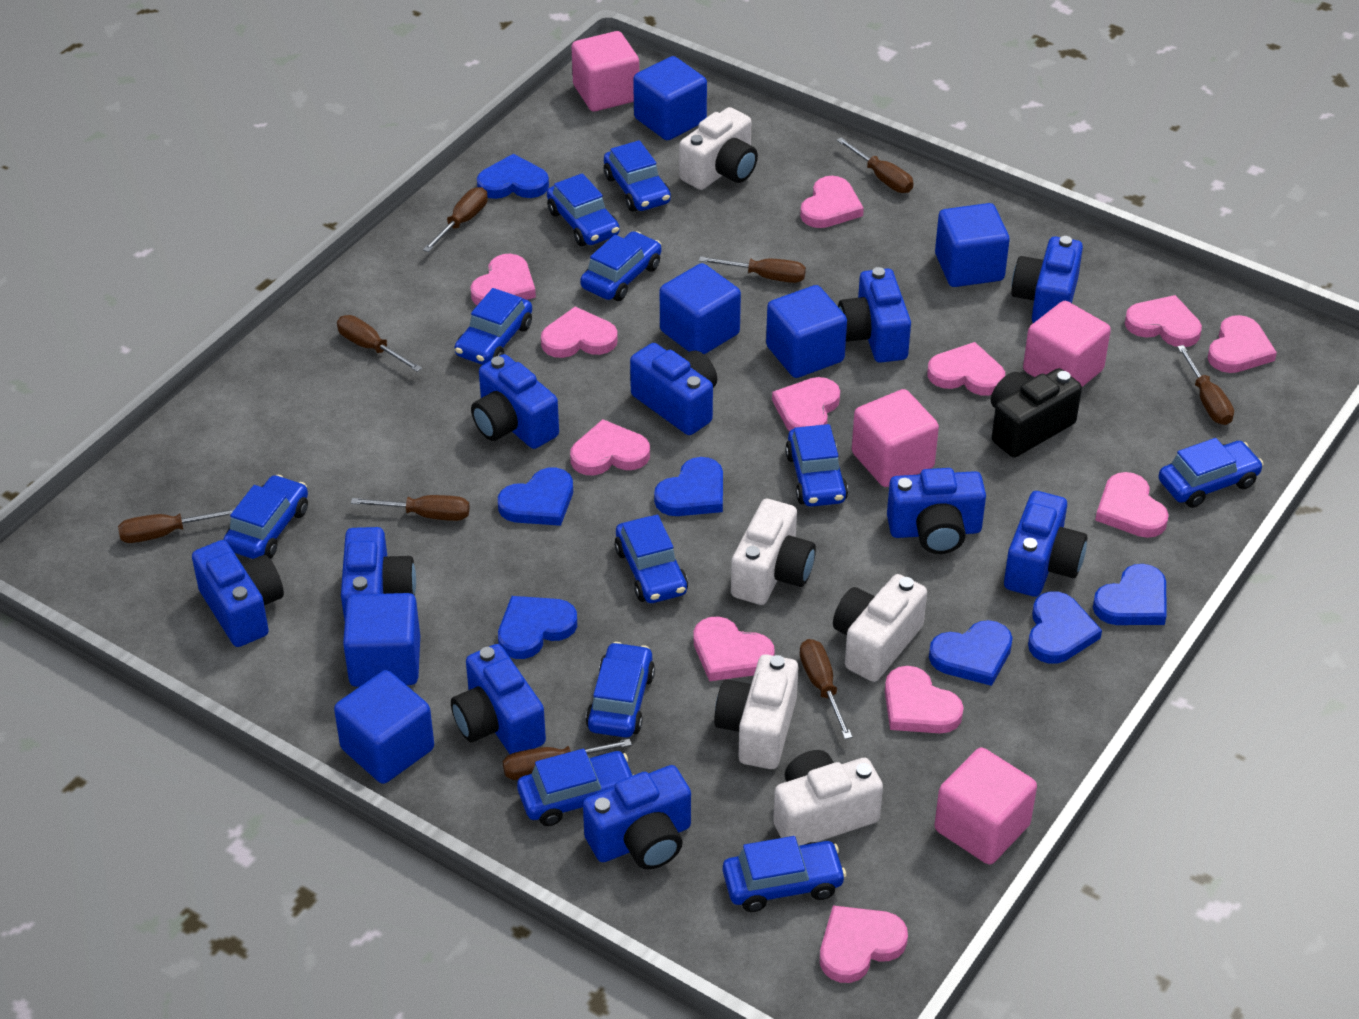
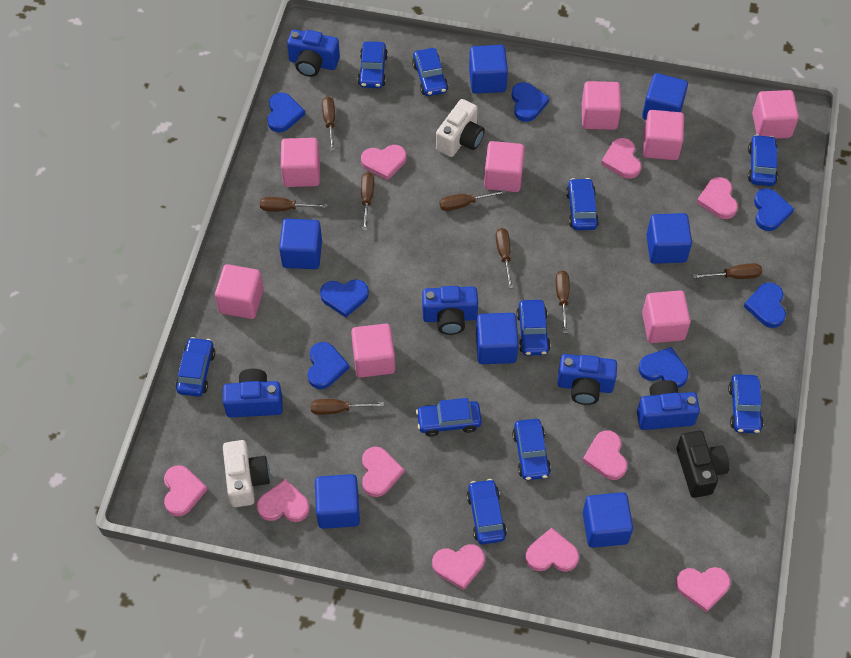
blue camera: [192,540,284,647] [341,527,416,621] [451,644,546,754] [471,354,559,449] [583,765,691,870] [630,343,717,435] [838,267,911,363] [887,468,986,554] [1004,491,1087,597] [1011,236,1083,323] = 10 -> [223,369,283,418] [287,29,340,77] [422,286,478,335] [557,354,617,405] [637,380,700,430] = 5
blue car: [223,475,308,559] [455,288,532,365] [517,749,633,826] [547,173,620,246] [580,231,661,301] [586,642,655,738] [604,140,671,212] [614,515,688,603] [723,836,846,912] [785,424,848,507] [1158,438,1264,508] = 11 -> [176,337,215,397] [358,41,388,88] [412,48,448,96] [416,398,482,437] [467,479,507,544] [512,419,551,480] [516,300,550,356] [566,178,599,230] [728,374,764,433] [748,134,778,186] = 10
blue cube: [334,670,434,784] [343,593,420,687] [633,56,707,140] [660,263,741,354] [766,285,847,378] [935,203,1010,287] = 6 -> [279,219,322,269] [315,474,360,529] [469,45,508,94] [476,313,519,364] [583,492,633,548] [642,73,688,120] [646,213,692,264] = 7
brown screwdriver: [118,508,235,543] [337,315,422,372] [351,495,470,521] [423,187,488,252] [503,739,632,780] [699,256,806,283] [800,639,852,739] [837,137,913,193] [1177,345,1234,425] = 9 -> [260,197,328,211] [311,399,384,415] [322,96,335,151] [361,172,374,231] [439,190,505,211] [496,228,513,288] [556,271,570,333] [693,263,762,279] = 8
pink cube: [571,31,639,111] [852,389,939,487] [934,747,1037,864] [1023,301,1111,387] = 4 -> [215,264,264,319] [281,138,320,187] [351,324,395,378] [484,141,525,192] [582,81,621,130] [642,290,691,343] [643,110,684,160] [752,90,799,139] = 8
pink heart: [470,254,536,305] [541,307,618,358] [570,419,650,475] [694,616,775,681] [772,377,840,431] [800,176,864,228] [820,906,908,983] [885,666,964,733] [927,342,1005,396] [1095,472,1169,538] [1125,295,1202,347] [1208,315,1277,373] = 12 -> [164,465,208,516] [257,479,310,522] [361,145,406,180] [362,446,405,497] [432,544,485,590] [525,528,579,572] [583,431,627,480] [601,138,641,179] [676,567,731,612] [697,177,738,219] = 10
white camera: [679,107,758,190] [714,654,798,769] [731,499,816,605] [773,750,883,846] [833,574,927,682] = 5 -> [223,440,270,507] [436,99,485,157] = 2

